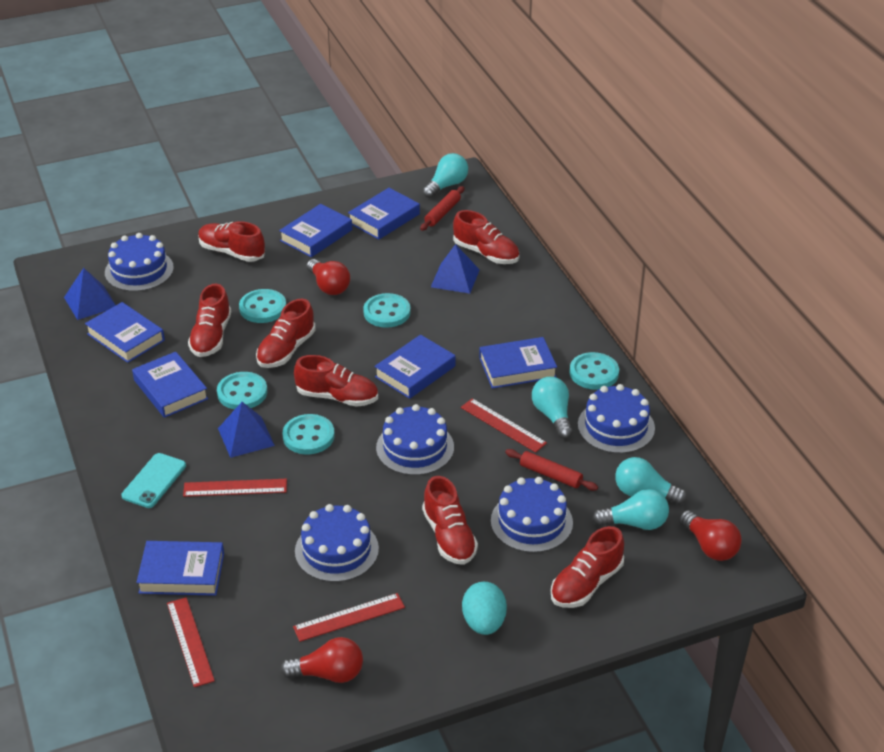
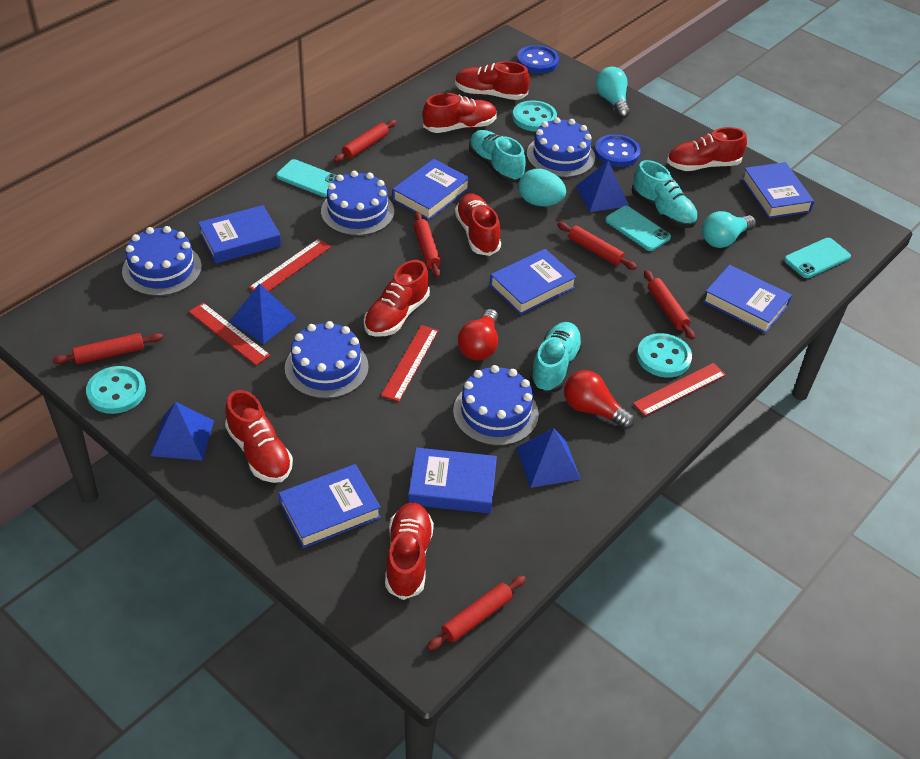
blue button: none = 0 -> [517,45,559,73] [594,134,641,167] = 2
blue pyramid: [64,268,116,320] [218,402,275,458] [431,244,480,294] = 3 -> [150,402,214,461] [229,283,297,344] [516,428,581,488] [576,160,629,212] = 4
red light bulb: [280,637,363,683] [307,259,350,295] [679,510,742,561] = 3 -> [458,309,499,360] [564,370,635,429] = 2
red rolling pin: [420,186,465,231] [505,449,598,491] = 2 -> [52,333,163,364] [334,120,396,162] [414,211,441,278] [427,576,526,650] [557,222,637,270] [644,270,695,340] = 6
turquoise button: [217,372,267,409] [239,289,286,323] [283,414,334,455] [363,293,411,328] [569,352,619,390] = 5 -> [86,366,146,414] [513,100,557,132] [637,333,692,377] = 3
turquoise light bulb: [422,153,468,198] [532,377,573,439] [592,489,669,530] [615,457,687,505] = 4 -> [595,66,630,118] [702,211,756,248] = 2
turquoise phone: [121,453,186,508] = 1 -> [276,159,337,197] [605,206,671,251] [784,238,851,278] = 3
turquoise shoe: none = 0 -> [469,130,526,182] [530,322,583,393] [632,160,698,228] = 3

